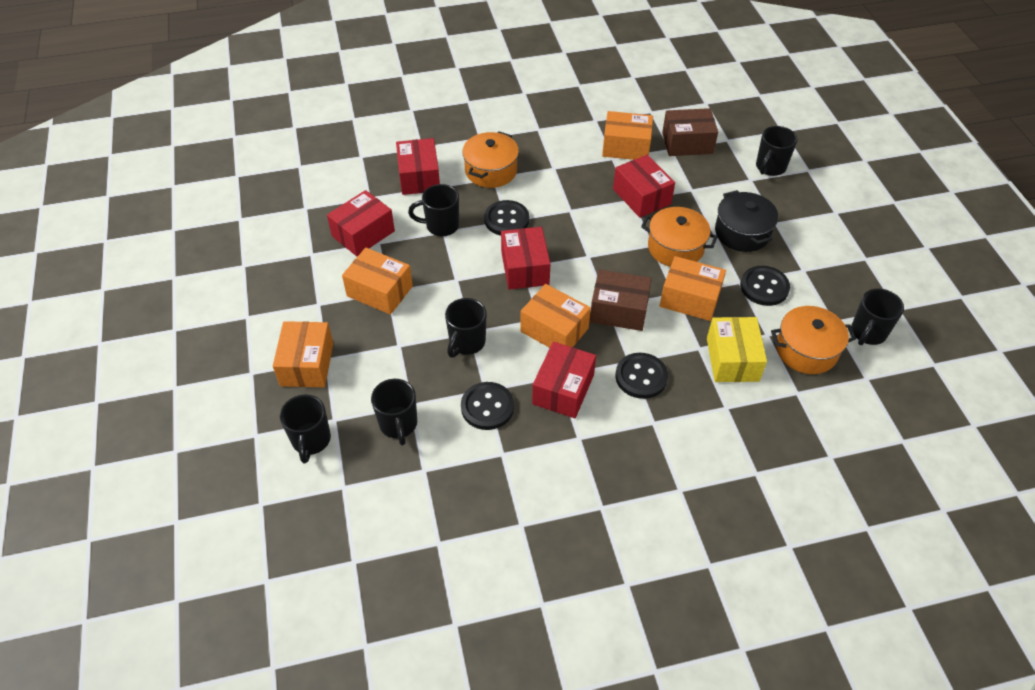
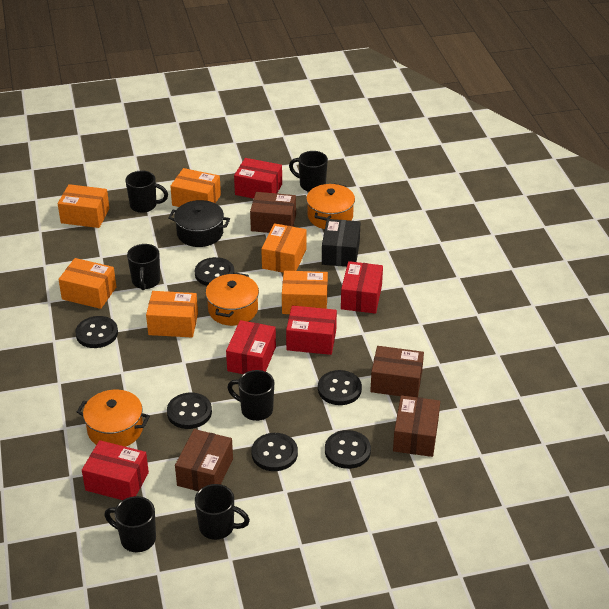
black box: none = 0 -> [322,219,361,267] = 1
black button: [461,382,514,430] [484,200,529,236] [616,353,668,399] [740,266,790,306] = 4 -> [75,316,118,348] [167,393,212,429] [195,257,234,286] [251,433,298,471] [318,370,362,405] [325,430,371,469] = 6
brown box: [590,269,652,331] [662,108,718,156] = 2 -> [175,429,233,491] [250,192,296,233] [370,346,424,398] [393,395,440,457] = 4
orange box: [273,321,333,387] [342,248,413,315] [520,284,591,348] [602,111,653,160] [660,256,726,321] = 5 -> [58,184,110,228] [58,258,116,309] [146,291,198,337] [170,168,221,207] [261,223,307,273] [282,271,328,314] = 6
yellow box: [707,317,767,382] = 1 -> none = 0

